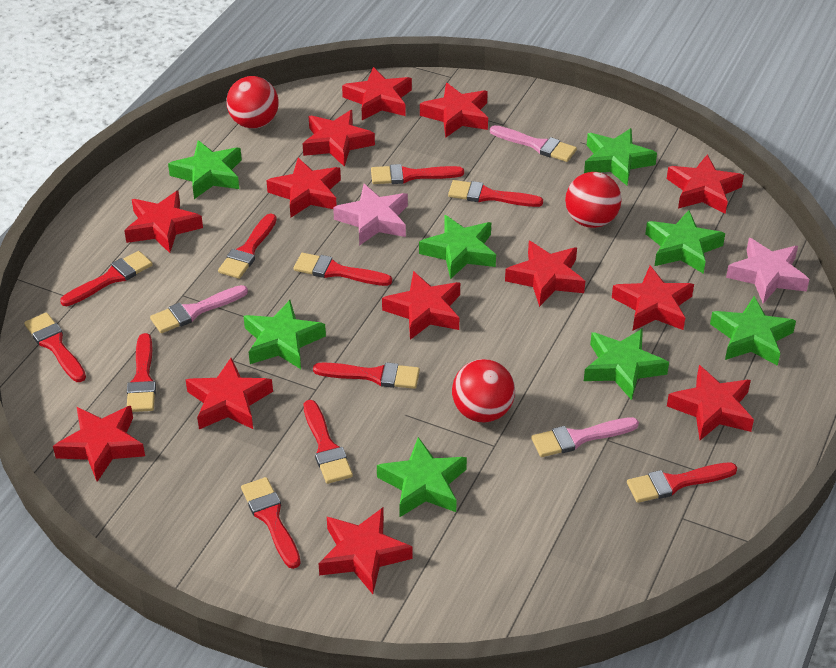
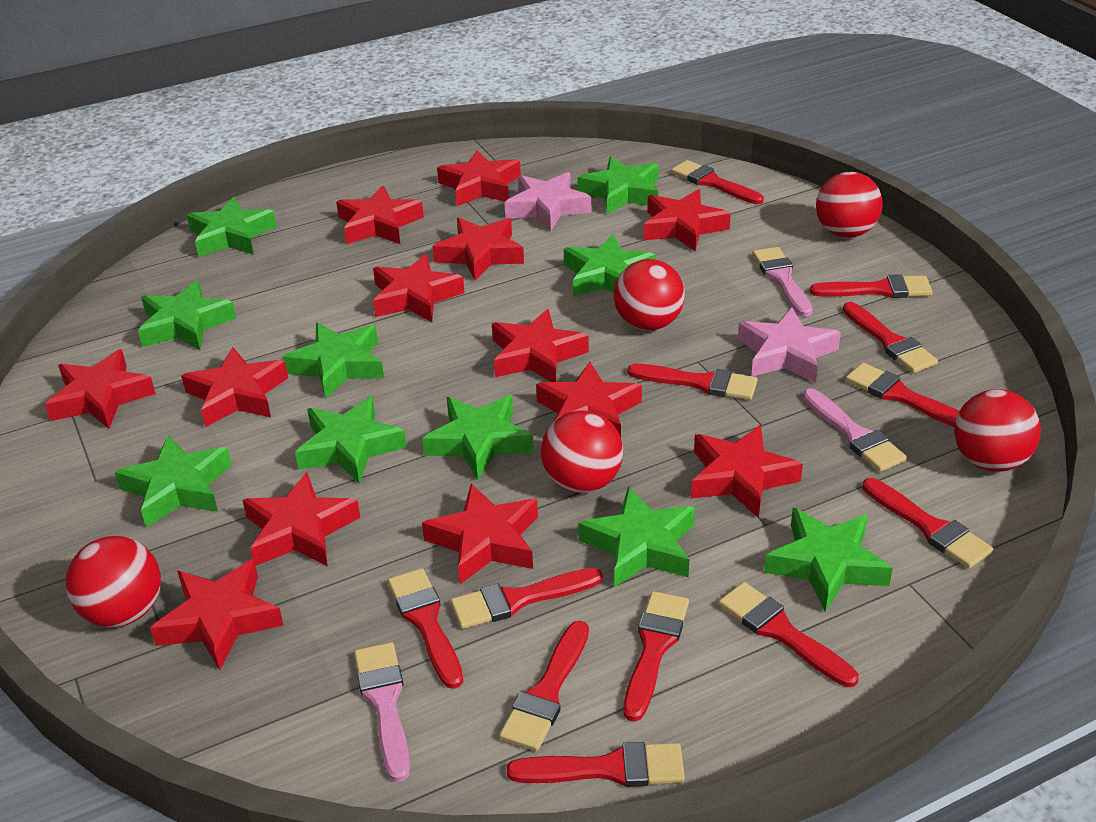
green star: [168,140,242,199] [244,300,326,369] [377,437,467,517] [419,215,496,279] [584,128,657,186] [584,328,669,400] [645,210,725,274] [710,296,796,366] = 8 -> [115,435,232,528] [138,280,236,350] [187,197,277,257] [282,323,384,399] [295,396,407,484] [422,395,534,480] [564,234,655,296] [577,156,659,214] [578,487,695,588] [764,508,893,612] = 10
red ball: [226,76,279,129] [452,359,515,423] [565,172,622,228] = 3 -> [66,536,161,627] [541,410,623,493] [614,259,685,330] [816,172,883,238] [954,389,1041,472] = 5
red brush: [24,312,86,382] [60,251,153,306] [127,333,156,412] [218,214,277,279] [241,477,301,569] [294,253,392,286] [304,400,353,484] [313,362,420,389] [371,164,464,184] [448,180,543,207] [627,463,737,503] = 11 -> [388,568,463,689] [451,568,603,629] [499,620,589,751] [507,742,685,787] [623,591,689,722] [628,364,758,400] [671,160,764,204] [719,582,859,687] [810,274,932,298] [843,302,938,373] [845,363,959,427] [862,478,993,569] = 12

